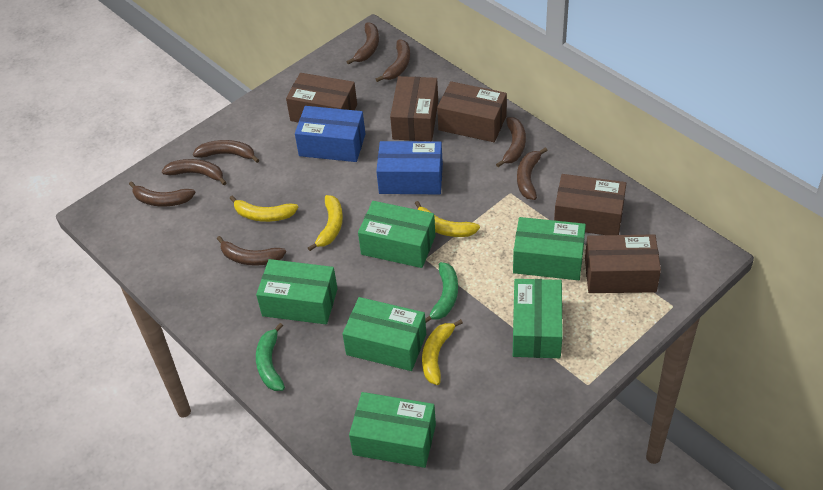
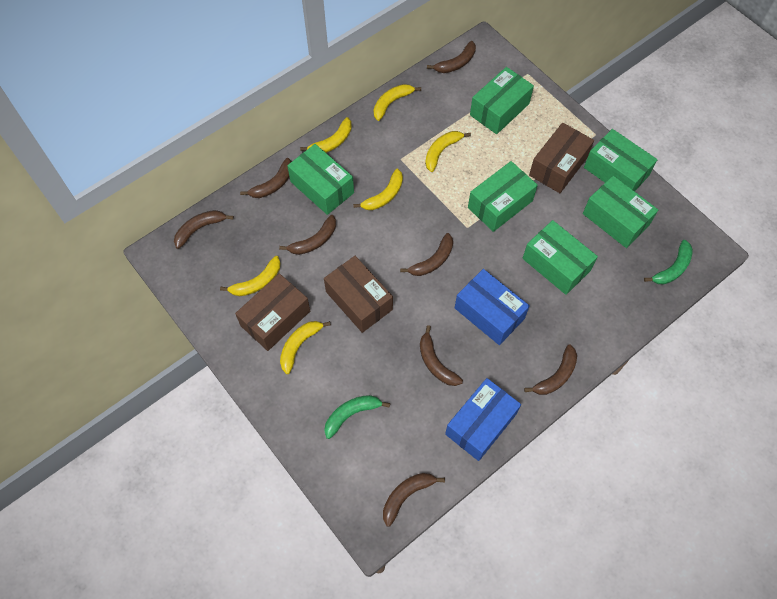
brown box: [286,73,357,123] [390,76,438,141] [437,81,507,142] [554,174,626,235] [585,234,661,293] = 5 -> [235,273,310,351] [324,256,393,333] [529,123,594,193] = 3
yellow banana: [230,196,298,222] [308,195,343,251] [415,201,480,237] [422,319,463,385] = 4 -> [220,256,281,296] [280,321,331,374] [300,117,352,153] [353,169,403,210] [374,84,421,121] [425,131,471,172] = 6

